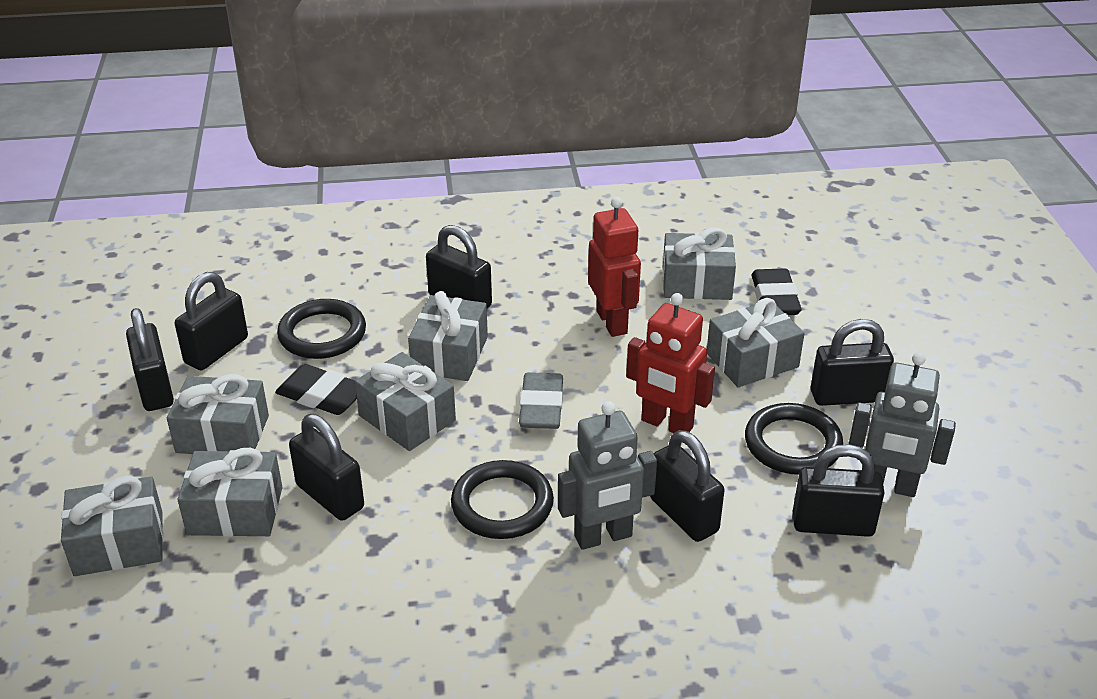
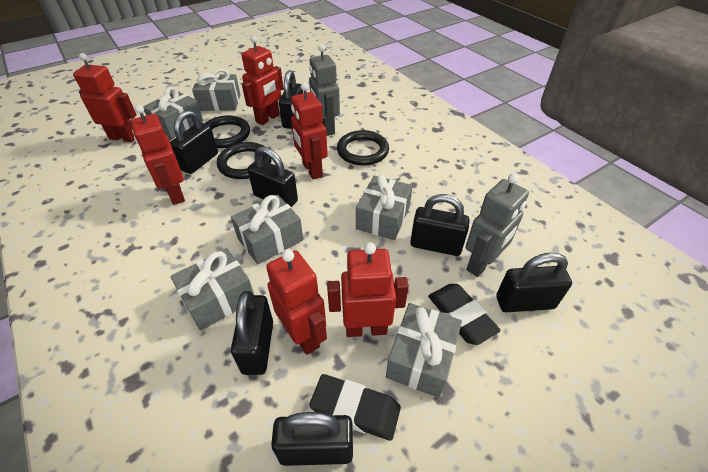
grey eraser: [519,372,563,429] = 1 -> none = 0
grey gift: [61,476,164,576] [167,374,269,454] [177,448,283,537] [355,352,456,451] [408,291,488,381] [663,227,736,300] [707,298,805,387] = 7 -> [143,87,203,139] [170,248,254,331] [192,69,240,111] [231,195,303,264] [356,174,413,240] [386,303,462,398] = 6
red robot: [588,197,641,337] [626,293,715,433] = 2 -> [73,53,137,142] [131,105,185,205] [241,36,284,125] [266,249,327,355] [291,82,328,180] [327,242,409,337] = 6

